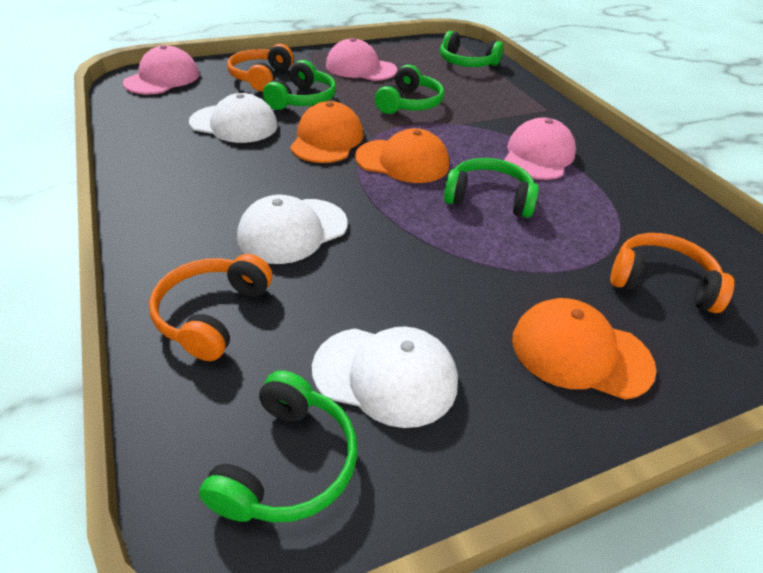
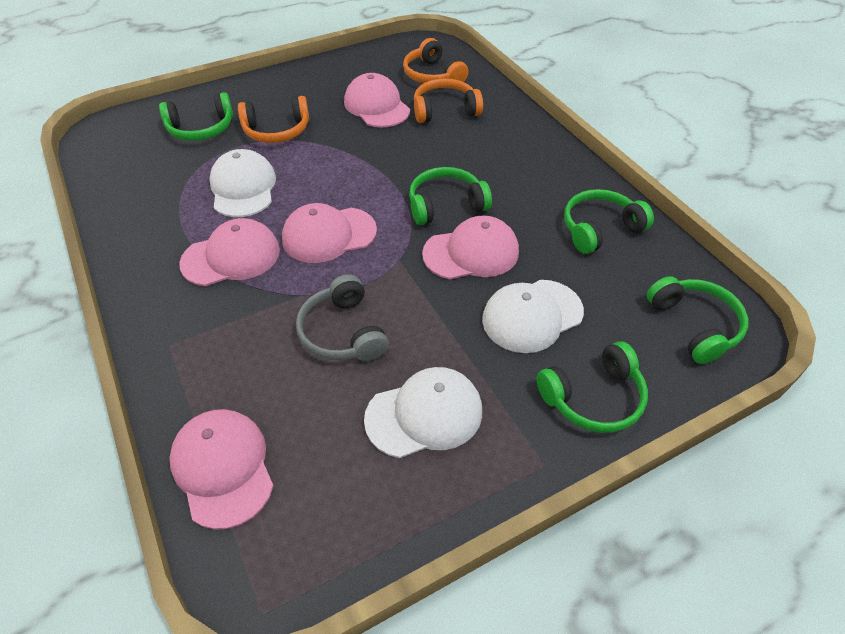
grey headphones: none = 0 -> [296,274,389,361] = 1
orange cap: [290,101,364,163] [355,128,449,183] [512,298,656,400] = 3 -> none = 0
pink cap: [123,45,200,95] [326,38,397,81] [504,117,576,180] = 3 -> [169,409,274,530] [179,218,280,286] [282,203,377,263] [344,73,410,127] [422,215,519,280] = 5

